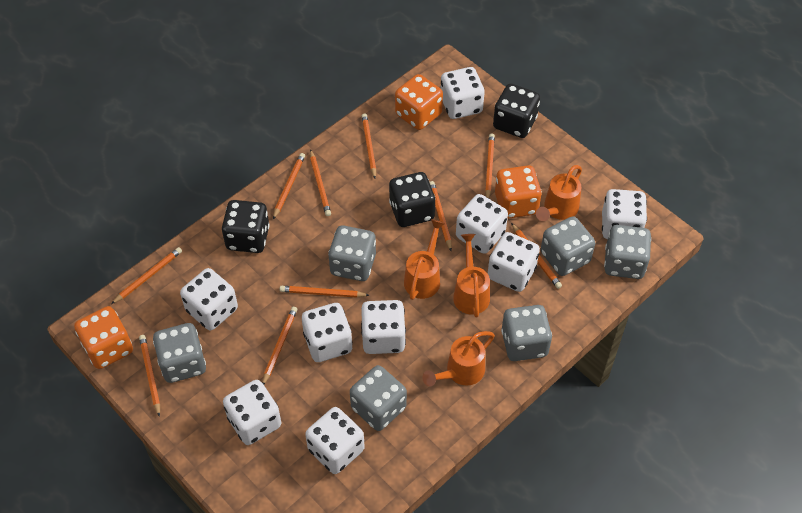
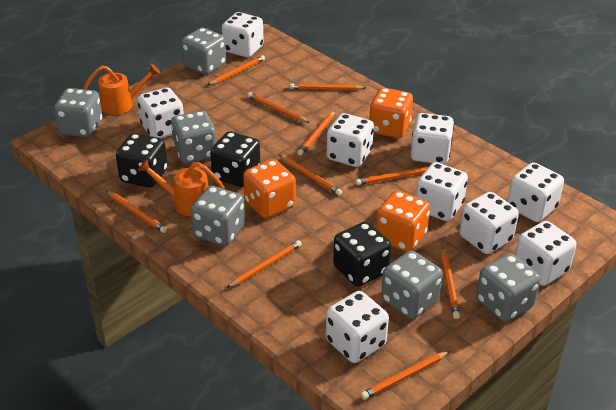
orange watering can: [404,220,445,300] [422,331,495,387] [453,234,490,317] [536,165,582,221] = 4 -> [83,64,160,115] [138,159,225,216] = 2

